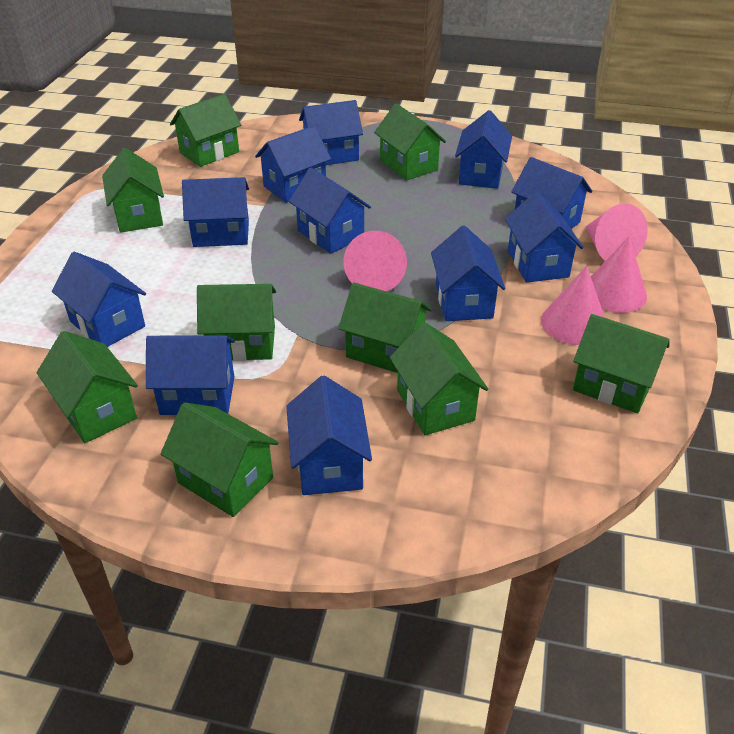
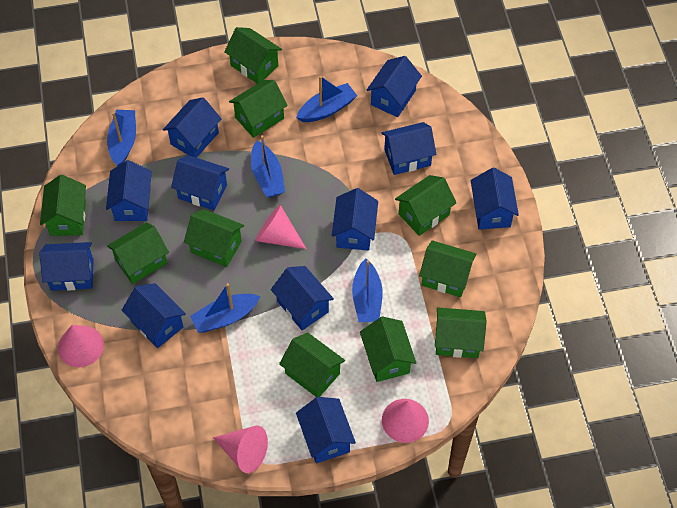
blue boat: none = 0 -> [107,110,136,166] [190,283,260,333] [251,135,285,197] [296,76,357,122] [352,259,383,322] = 5
green house: [37,331,138,443] [102,148,164,233] [161,402,279,517] [170,94,241,167] [197,284,276,361] [338,282,432,373] [374,103,446,181] [390,322,488,435] [573,314,670,413] = 9 -> [40,175,86,236] [107,222,169,284] [184,209,244,267] [224,27,282,84] [229,80,288,138] [279,333,345,397] [360,316,416,382] [395,175,457,236] [419,240,477,297] [435,307,487,358] = 10

